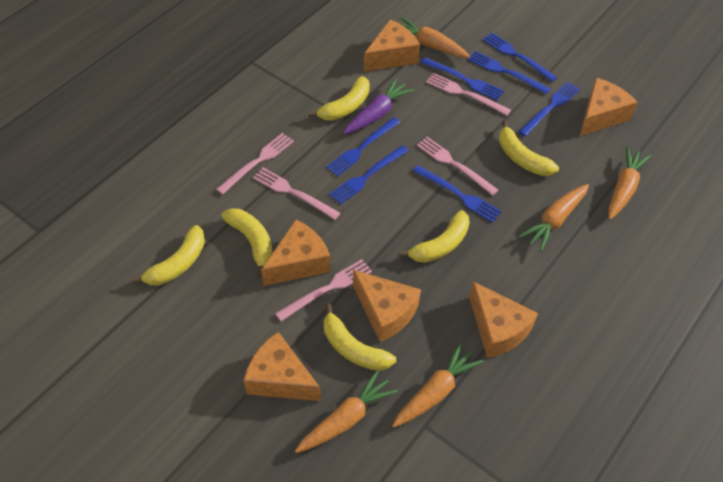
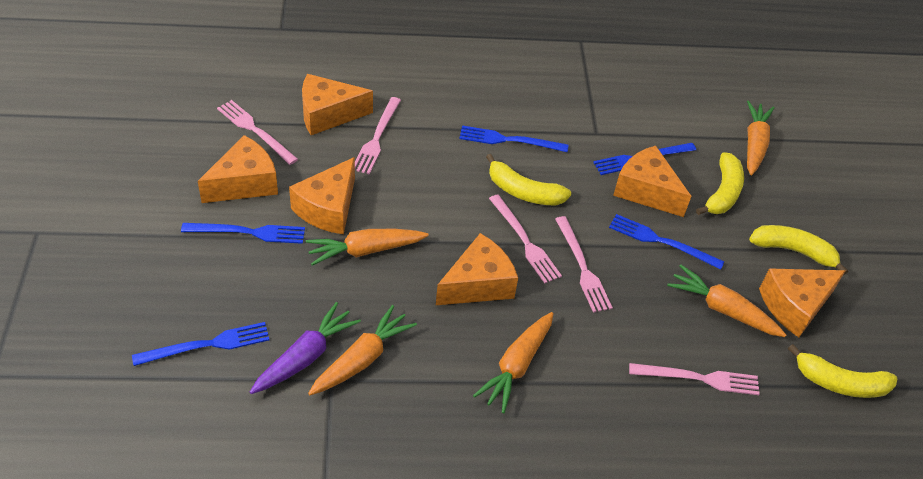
blue fork: [326,117,400,176] [329,145,408,205] [413,165,502,223] [421,58,504,100] [468,51,551,94] [483,33,557,82] [518,82,580,136] = 7 -> [132,322,270,366] [181,223,305,244] [459,126,569,152] [593,143,696,175] [609,214,724,270] = 5
yellow banana: [131,225,205,285] [221,209,273,277] [308,76,370,121] [324,304,396,371] [398,210,470,263] [499,120,559,176] = 6 -> [486,154,571,205] [696,152,744,215] [749,225,848,275] [788,344,897,398] = 4

